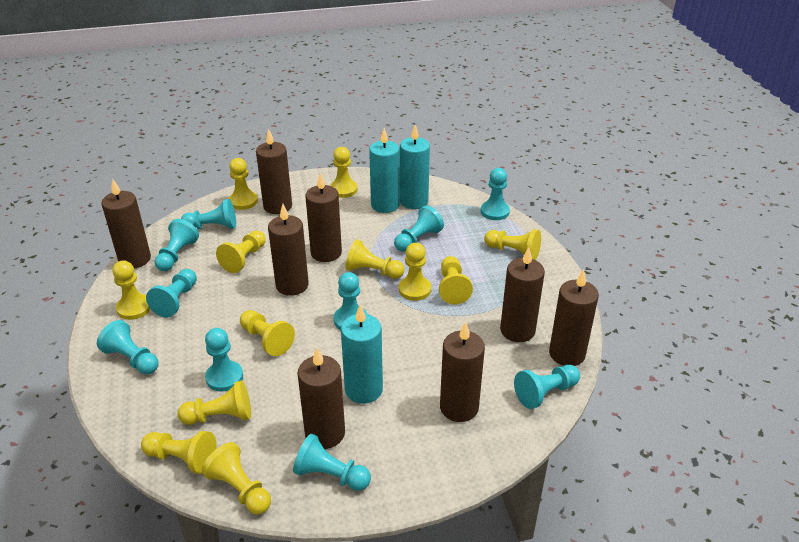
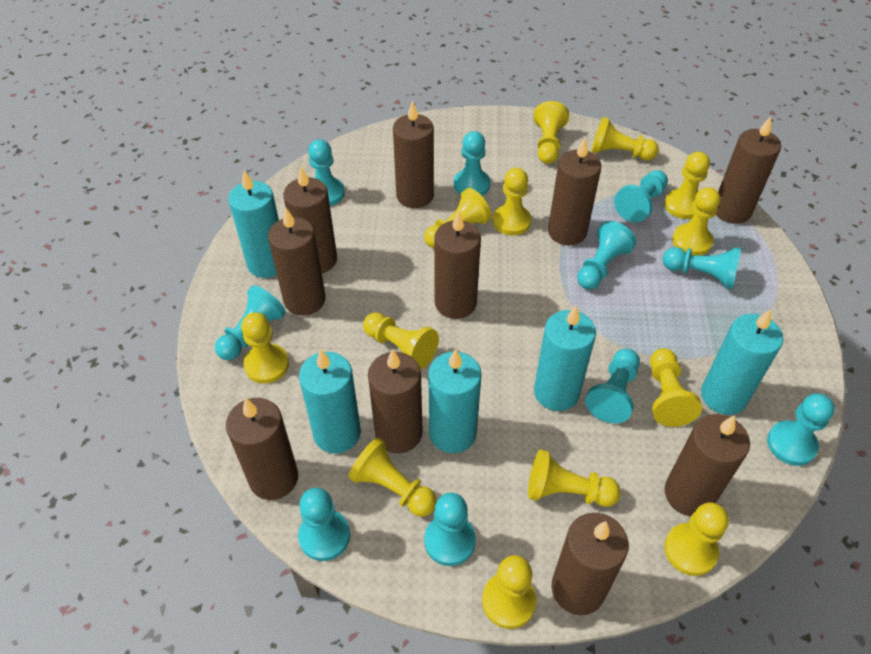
brown candle: [101,178,151,268] [256,129,292,214] [268,204,309,296] [297,348,345,449] [305,173,342,262] [440,322,485,422] [500,247,545,342] [549,269,599,366] = 8 -> [226,398,298,500] [268,208,326,316] [283,167,337,273] [368,349,422,454] [393,100,434,208] [435,211,481,319] [548,138,601,245] [551,513,629,615] [664,414,750,516] [716,116,781,224] = 10
turquoise candle: [341,305,383,404] [369,128,400,213] [400,125,430,209] = 3 -> [228,170,279,278] [299,349,361,454] [428,349,482,453] [534,305,596,411] [701,309,783,415] = 5
yellow pawn: [112,260,151,320] [141,431,217,474] [177,380,251,425] [202,442,271,514] [216,230,266,273] [229,158,258,210] [240,310,295,356] [330,147,357,198] [346,239,405,279] [399,243,431,301] [439,256,473,304] [484,229,541,260] = 12 -> [241,312,289,384] [348,438,437,517] [363,312,439,370] [424,188,492,248] [482,555,537,629] [493,168,531,236] [528,449,621,507] [534,101,569,164] [591,117,659,160] [650,348,702,427] [664,152,710,219] [664,502,729,576] [672,187,720,255] = 13

